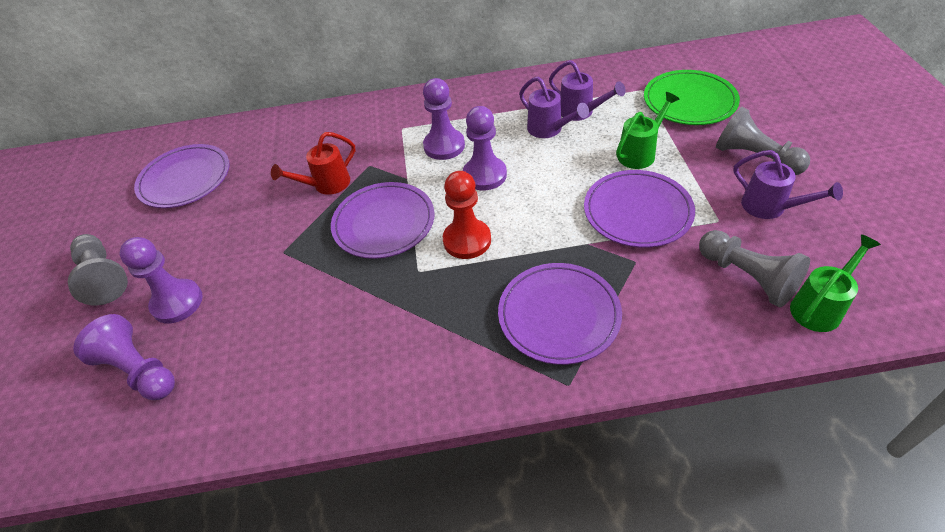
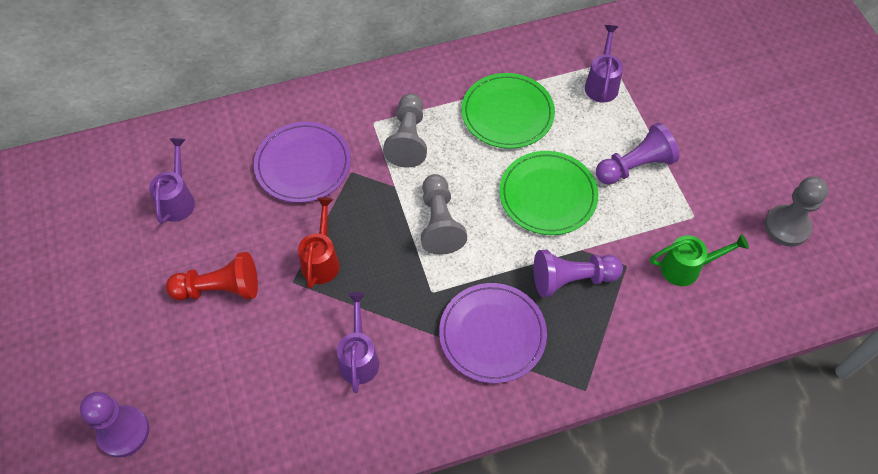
green plate: [644,70,740,125] = 1 -> [462,73,555,149] [499,151,598,235] = 2
green watering can: [616,92,679,169] [790,234,881,332] = 2 -> [650,234,749,286] = 1
purple pawn: [73,314,175,400] [120,237,203,324] [423,78,465,160] [463,106,507,190] = 4 -> [80,392,149,458] [534,250,623,297] [596,123,679,185] = 3
purple plate: [134,144,230,208] [331,182,434,259] [498,263,622,365] [584,170,695,248] = 4 -> [254,122,351,203] [439,283,547,384] = 2

